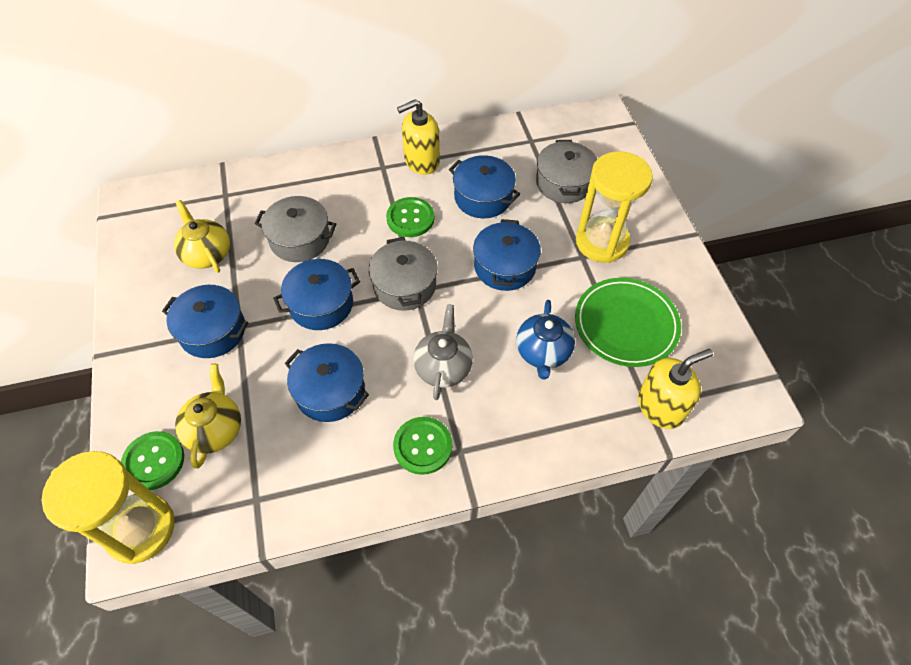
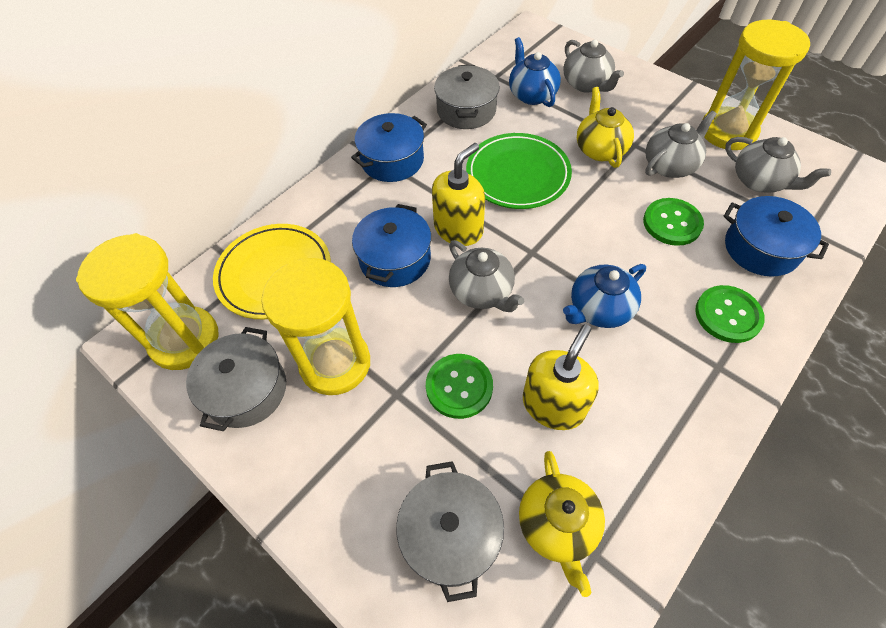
blue pot: [162,285,248,358] [273,259,360,330] [285,343,369,422] [449,155,520,218] [473,219,541,291] = 5 -> [351,113,427,182] [352,204,431,287] [723,196,829,277] = 3
blue teapot: [516,300,575,379] = 1 -> [509,37,561,107] [563,264,646,328] = 2
grey teapot: [413,304,473,400] = 1 -> [449,240,524,312] [563,40,624,92] [645,111,717,178] [725,137,831,193] = 4
yellow hourglass: [42,451,175,564] [576,151,653,263] = 2 -> [76,233,219,370] [261,258,370,395] [703,20,810,150] = 3
yellow plate: none = 0 -> [213,224,331,320] = 1

